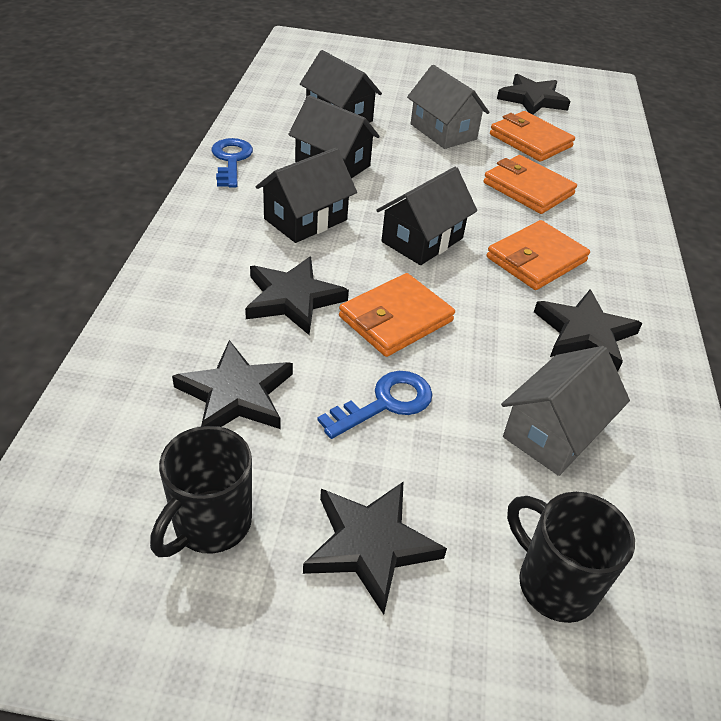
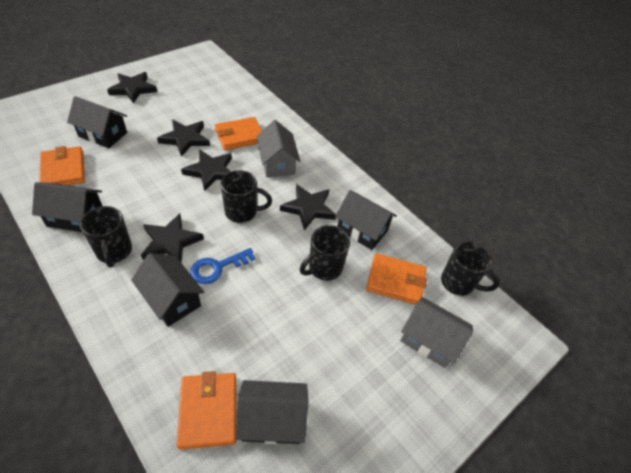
black house: [256,148,357,243] [288,95,380,179] [300,50,382,123] [376,167,477,265] = 4 -> [32,182,102,232] [67,96,127,148] [131,253,204,327] [236,380,308,444] [335,190,397,250] = 5
black mug: [150,426,252,557] [507,492,635,623] = 2 -> [80,206,132,267] [221,170,272,223] [300,225,350,281] [441,241,500,296] = 4
blue key: [212,138,253,188] [317,371,433,439] = 2 -> [190,248,256,284] = 1

